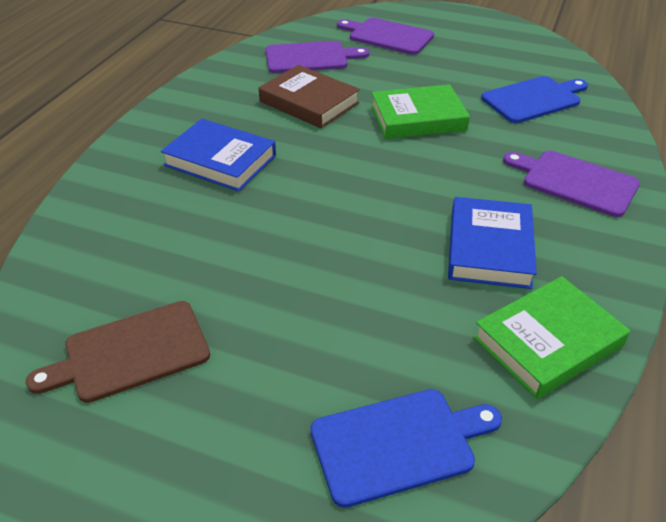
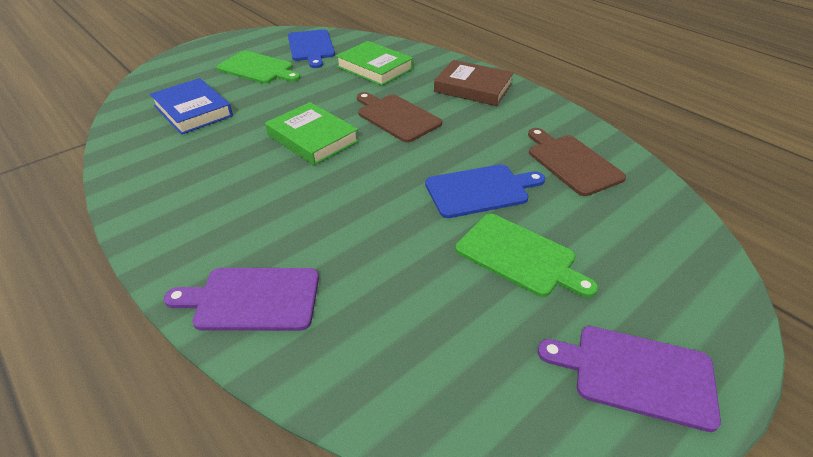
blue book: [161,119,276,191] [448,197,537,289] = 2 -> [150,78,233,135] = 1
brown cutting board: [26,301,210,403] = 1 -> [357,92,442,143] [528,128,626,196] = 2
green cutting board: none = 0 -> [216,51,300,84] [455,214,598,298] = 2
purple cutting board: [266,41,369,73] [337,18,434,55] [503,151,640,217] = 3 -> [164,268,319,331] [538,326,721,432] = 2

